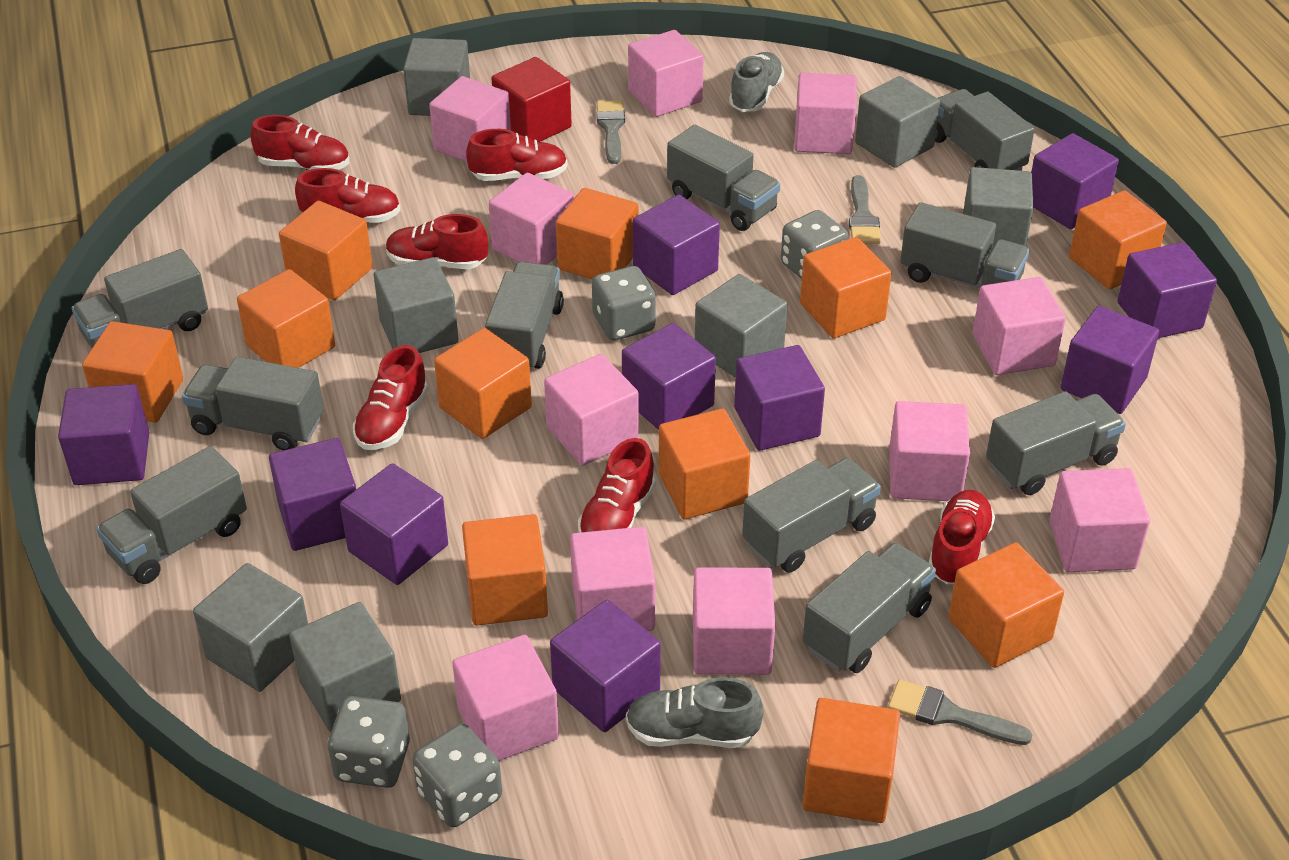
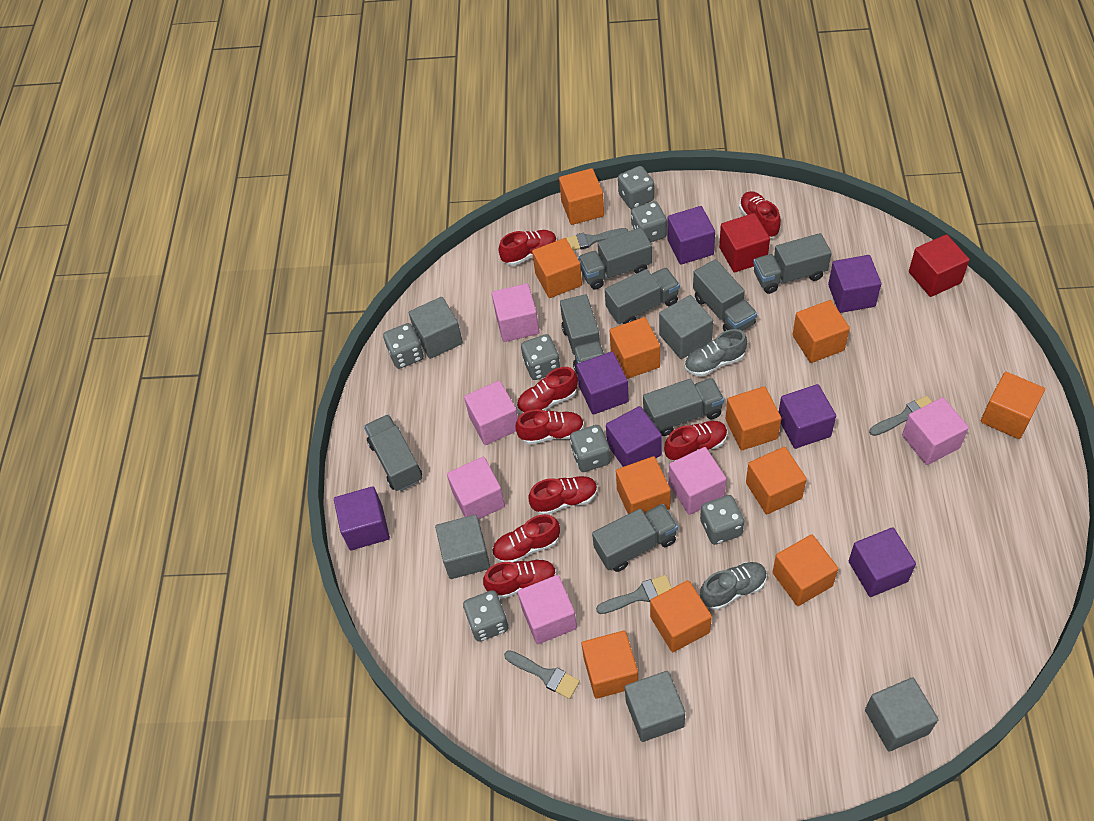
grey brush: [597,100,625,164] [849,175,881,244] [888,679,1032,745] = 3 -> [504,650,580,699] [566,228,628,251] [596,575,672,614] [869,396,932,436] = 4
grey cube: [193,563,308,692] [289,602,401,732] [374,257,459,353] [403,38,470,116] [695,274,787,378] [855,76,940,168] [963,167,1033,248] = 7 -> [409,297,463,359] [435,515,491,579] [625,671,685,742] [659,295,713,359] [865,677,938,752] = 5
grey dice: [328,696,410,788] [412,724,502,827] [592,266,656,341] [781,210,848,279] = 4 -> [383,323,424,369] [463,590,508,642] [521,334,560,380] [570,425,610,472] [618,166,654,209] [631,201,667,243] [700,495,744,545] = 7
grey truck: [72,249,208,349] [96,446,247,584] [182,357,324,451] [485,262,564,369] [667,125,780,231] [742,458,881,572] [803,542,936,673] [900,202,1029,288] [935,89,1035,171] [986,391,1126,495] = 10 -> [364,414,422,491] [560,294,604,374] [578,227,652,290] [592,504,678,572] [605,268,680,324] [643,378,724,436] [693,259,757,331] [753,233,832,294] = 8
pink cube: [429,76,511,162] [452,635,559,761] [489,173,574,265] [544,354,639,466] [570,527,655,631] [628,30,704,117] [693,567,775,675] [794,73,857,154] [889,401,970,501] [973,277,1066,375] [1049,468,1150,572] = 11 -> [447,457,505,520] [464,381,518,445] [492,283,539,342] [518,575,577,644] [669,447,726,515] [902,397,969,465] = 6
purple cube: [58,384,149,485] [269,438,356,551] [340,463,448,585] [550,600,661,732] [622,323,716,430] [633,195,720,295] [734,345,825,451] [1031,133,1119,229] [1060,306,1159,414] [1117,242,1217,338] = 10 -> [334,486,390,550] [577,351,629,415] [606,406,662,467] [667,206,715,265] [779,384,836,449] [828,255,881,313] [849,527,916,597] = 7
red cube: [491,57,572,142] = 1 -> [719,213,770,273] [909,234,970,297] = 2
red shoe: [251,115,349,170] [295,168,400,223] [353,345,428,450] [386,214,488,269] [466,129,568,181] [578,438,656,533] [929,490,995,584] = 7 -> [483,559,557,599] [492,514,560,562] [498,230,557,266] [515,409,584,445] [517,367,578,414] [528,476,598,515] [664,421,728,461] [739,191,781,237] = 8

